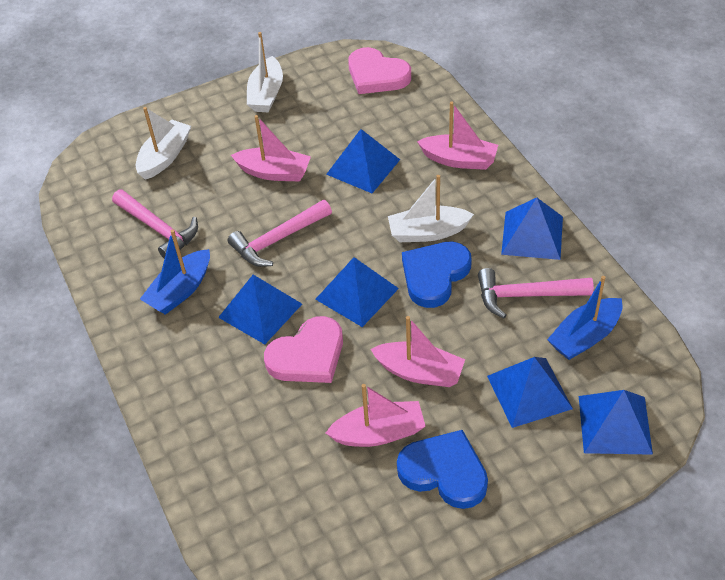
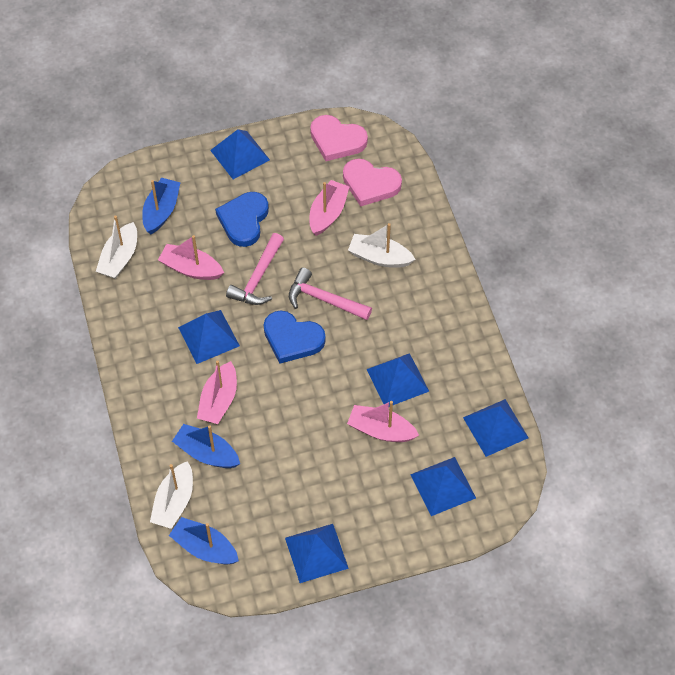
blue boat: [140,230,210,315] [547,276,622,360] = 2 -> [142,177,180,234] [169,517,239,564] [172,424,240,468] = 3
pink hammer: [112,189,198,259] [228,200,332,267] [478,268,594,318] = 3 -> [226,233,284,305] [289,268,372,320] = 2

